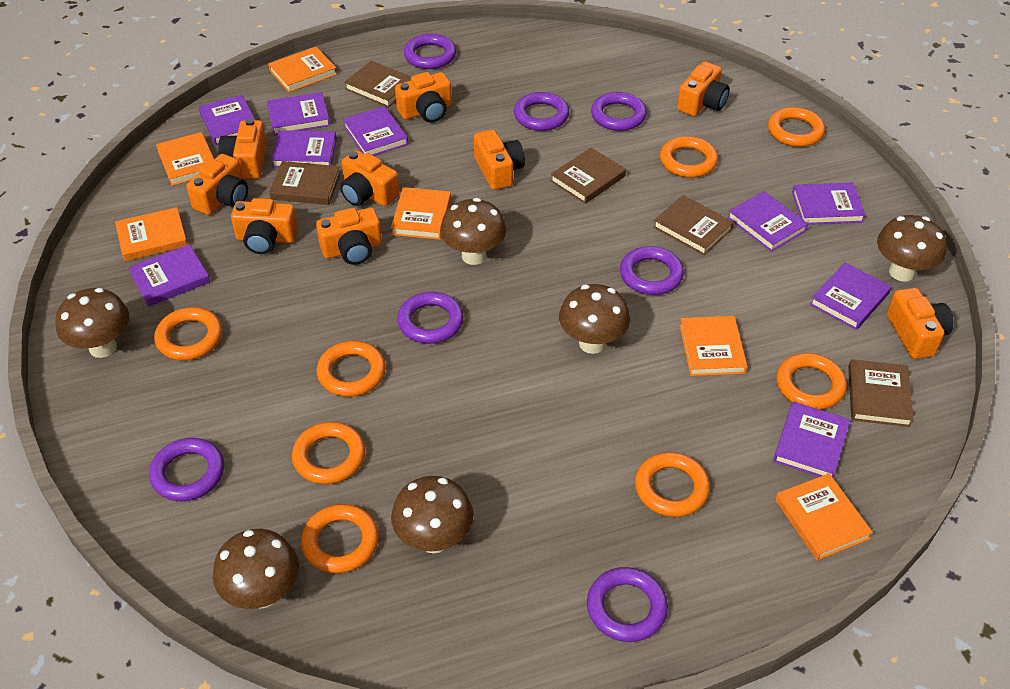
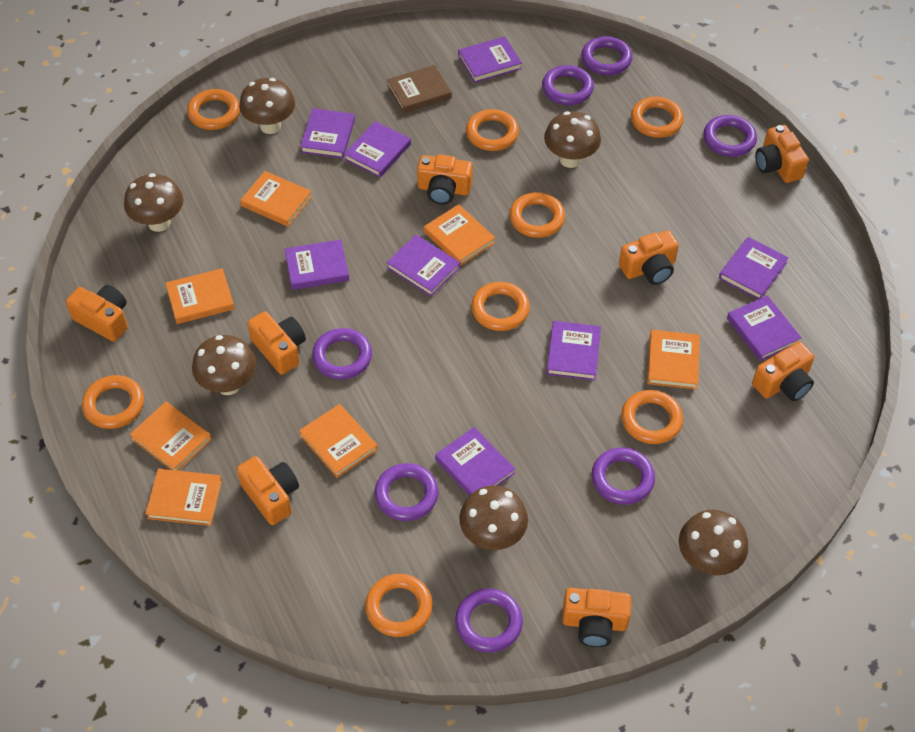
brown book: [269,161,340,205] [344,61,411,108] [551,147,626,204] [653,195,734,255] [848,359,914,427] = 5 -> [387,65,452,113] = 1
orange book: [115,207,188,261] [156,132,214,186] [268,47,337,92] [391,187,451,240] [680,316,748,376] [775,473,873,560] = 6 -> [130,401,212,471] [145,469,222,526] [165,268,235,324] [240,171,312,227] [299,404,378,478] [424,204,495,266] [647,330,700,389] = 7
orange camera: [186,154,248,215] [218,118,267,179] [231,198,298,254] [316,208,382,265] [340,150,399,206] [395,72,452,123] [474,129,525,190] [677,61,730,116] [887,288,954,359] = 9 -> [66,285,128,342] [237,456,299,525] [247,311,306,375] [417,154,473,205] [562,588,631,647] [619,230,679,285] [752,342,814,401] [755,125,809,183] = 8

